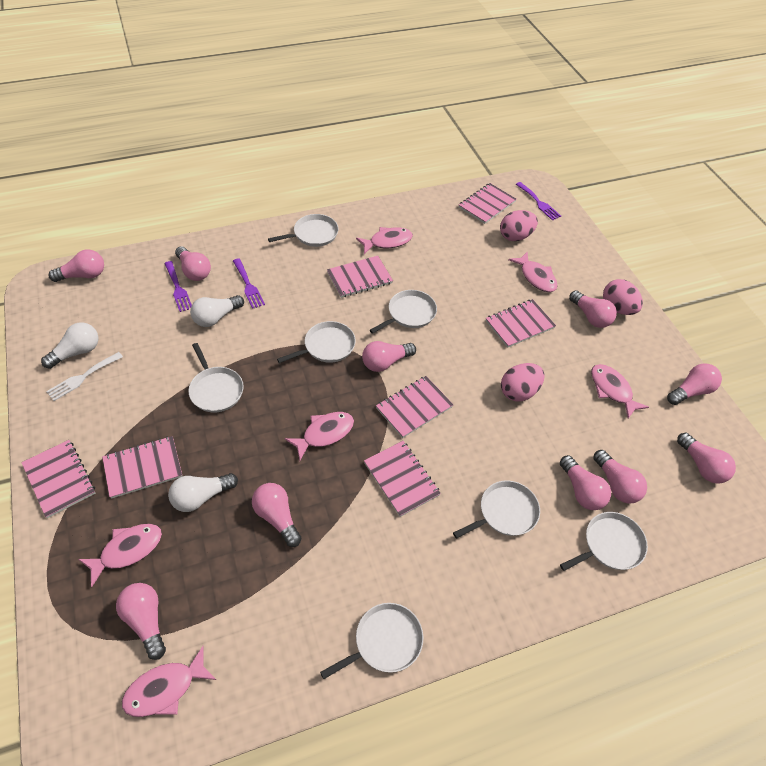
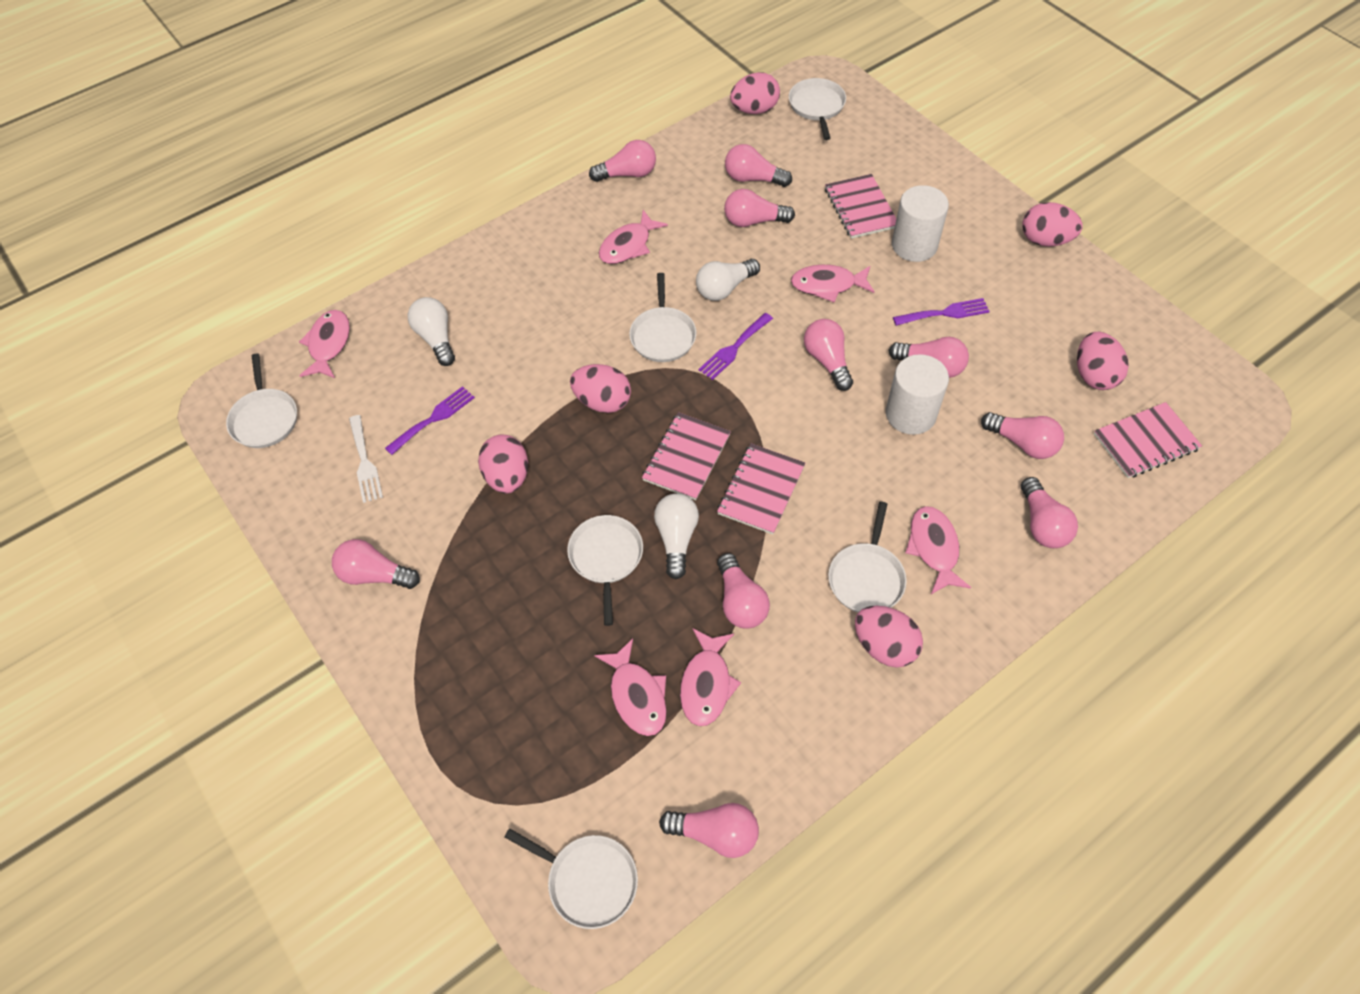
pink egg: [500,210,538,241] [501,363,545,401] [603,279,643,315] = 3 -> [478,434,528,494] [570,364,631,413] [730,72,780,114] [855,606,923,668] [1022,202,1083,246] [1077,332,1129,390] = 6
pink notebook: [21,440,95,518] [102,436,183,499] [327,256,393,298] [364,441,441,517] [376,376,453,438] [459,183,516,224] [486,299,556,348] = 7 -> [642,412,731,500] [717,443,805,535] [825,174,896,239] [1094,402,1202,478] = 4
white cylinder: none = 0 -> [886,354,949,435] [892,185,949,262] = 2
white pan: [188,343,244,413] [268,214,338,247] [277,321,356,363] [320,603,423,679] [370,290,437,334] [453,480,540,538] [560,512,648,571] = 7 -> [226,353,297,448] [504,828,638,929] [567,515,643,626] [629,273,696,362] [789,78,846,140] [828,502,907,612] = 6

